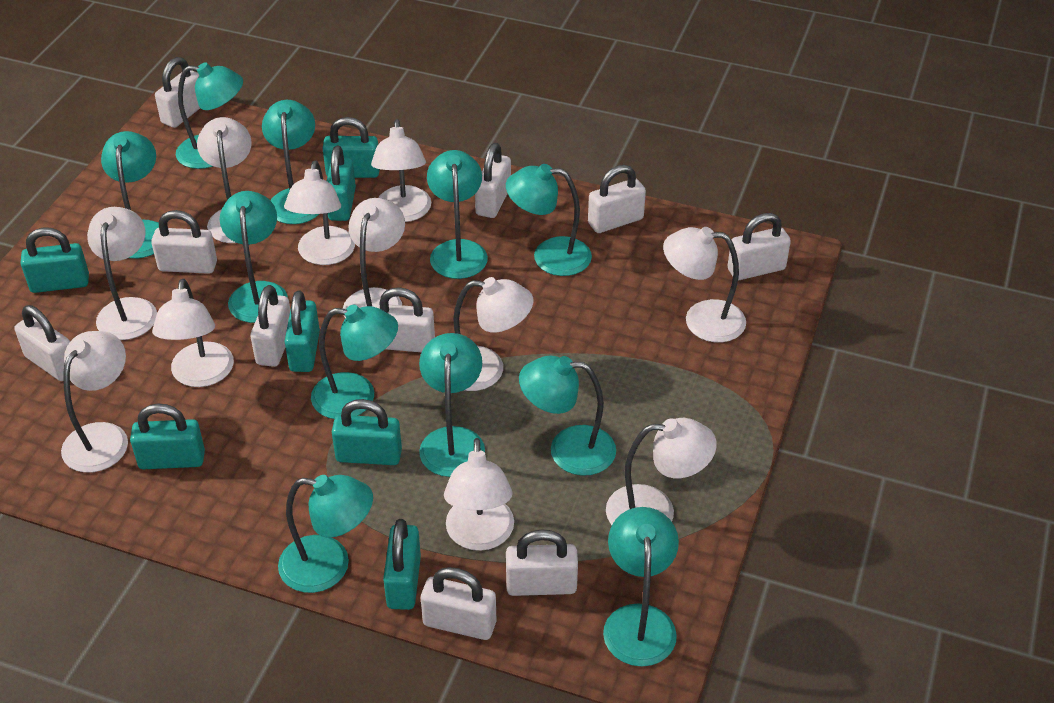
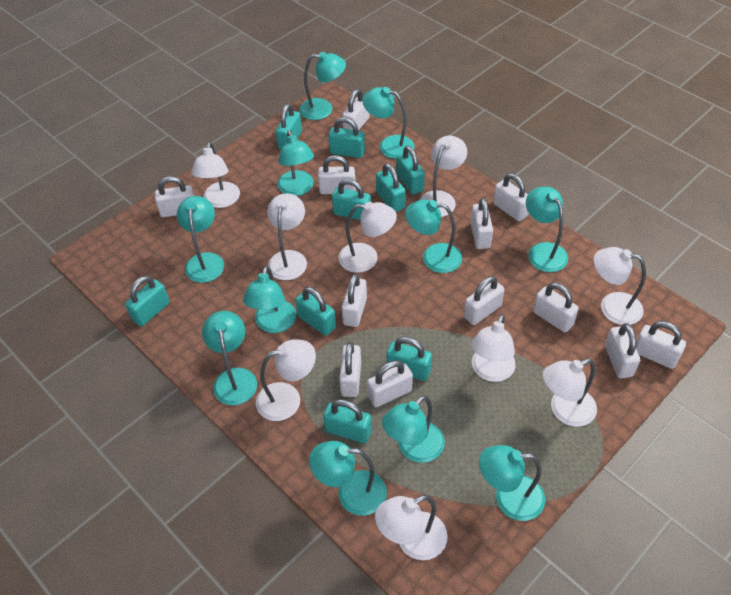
turquoise padlock: [20,227,89,293] [130,404,205,469] [284,290,320,372] [323,117,380,178] [327,146,356,221] [332,399,402,465] [383,519,421,610] = 7 -> [125,276,169,327] [276,104,302,149] [295,287,336,336] [323,399,372,443] [328,117,365,158] [332,179,371,220] [376,163,406,212] [387,337,432,381] [396,146,425,194] = 9
white lamp: [61,331,128,473] [87,207,157,340] [152,279,234,387] [197,117,252,243] [284,160,355,265] [343,198,405,318] [371,119,431,222] [444,438,514,551] [453,277,533,391] [606,418,717,525] [663,227,746,342] = 11 -> [191,142,240,208] [256,339,316,421] [267,194,307,280] [338,202,397,273] [375,495,448,560] [419,135,467,217] [471,314,516,382] [543,359,597,427] [594,247,646,325] = 9
white padlock: [14,305,70,381] [151,210,217,274] [155,57,200,128] [251,285,291,367] [374,287,435,352] [421,567,496,640] [475,143,511,218] [506,529,578,596] [588,165,646,233] [728,213,791,280] = 10 -> [155,176,194,217] [318,155,355,194] [339,342,361,397] [342,89,370,131] [342,274,367,327] [367,360,413,407] [464,276,505,325] [470,198,493,249] [493,173,529,221] [533,283,579,332] [605,323,640,379] [636,321,686,369] = 12

